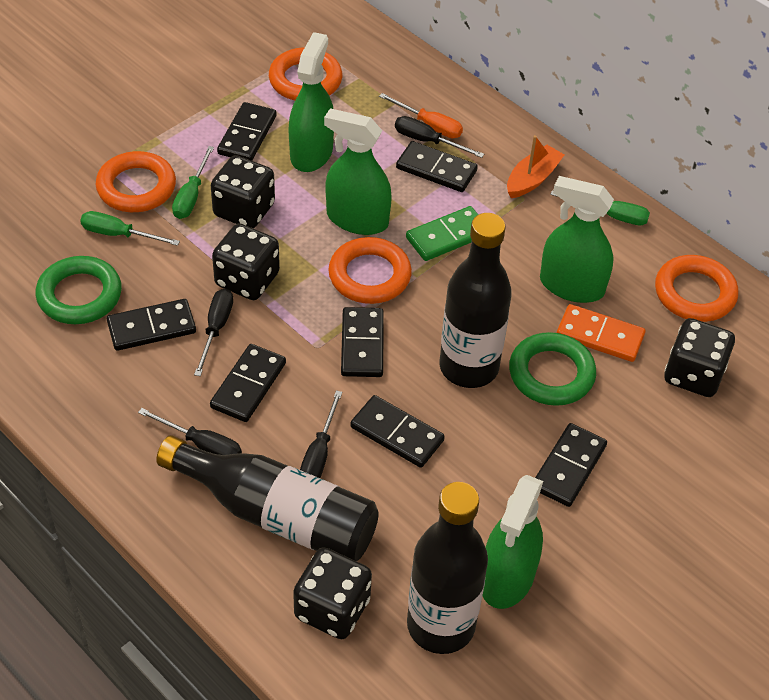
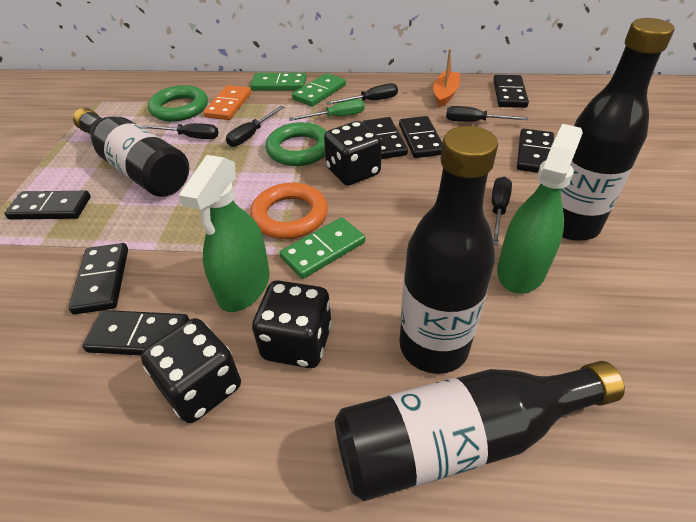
black bottle: [156,435,379,561] [407,482,488,654] [440,213,512,388] = 3 -> [73,108,189,197] [335,361,625,501] [399,126,498,374] [561,18,674,241] = 4
black dice: [211,155,275,228] [212,223,280,300] [293,547,372,639] [665,318,735,397] = 4 -> [141,318,241,423] [252,280,332,368] [324,121,382,186] = 3
black screwdriver: [138,408,242,455] [194,289,233,376] [300,390,342,478] [395,116,484,158] = 4 -> [142,123,218,139] [226,106,284,147] [326,83,398,105] [446,106,528,122] [492,176,512,246] = 5
green domino: [406,206,478,261] = 1 -> [250,73,306,90] [280,217,365,279] [292,73,346,107] = 3
green screwdriver: [80,211,180,246] [172,146,214,219] [550,190,650,225] = 3 -> [289,99,365,121] = 1
green spray bottle: [289,32,334,172] [324,108,392,235] [483,475,543,609] [540,176,614,303] = 4 -> [178,155,270,312] [497,124,583,294] = 2
orange ring: [96,151,176,212] [269,47,342,100] [328,237,412,304] [655,255,738,322] = 4 -> [250,183,328,239] = 1
orange screwdriver: [379,93,463,138] = 1 -> none = 0

